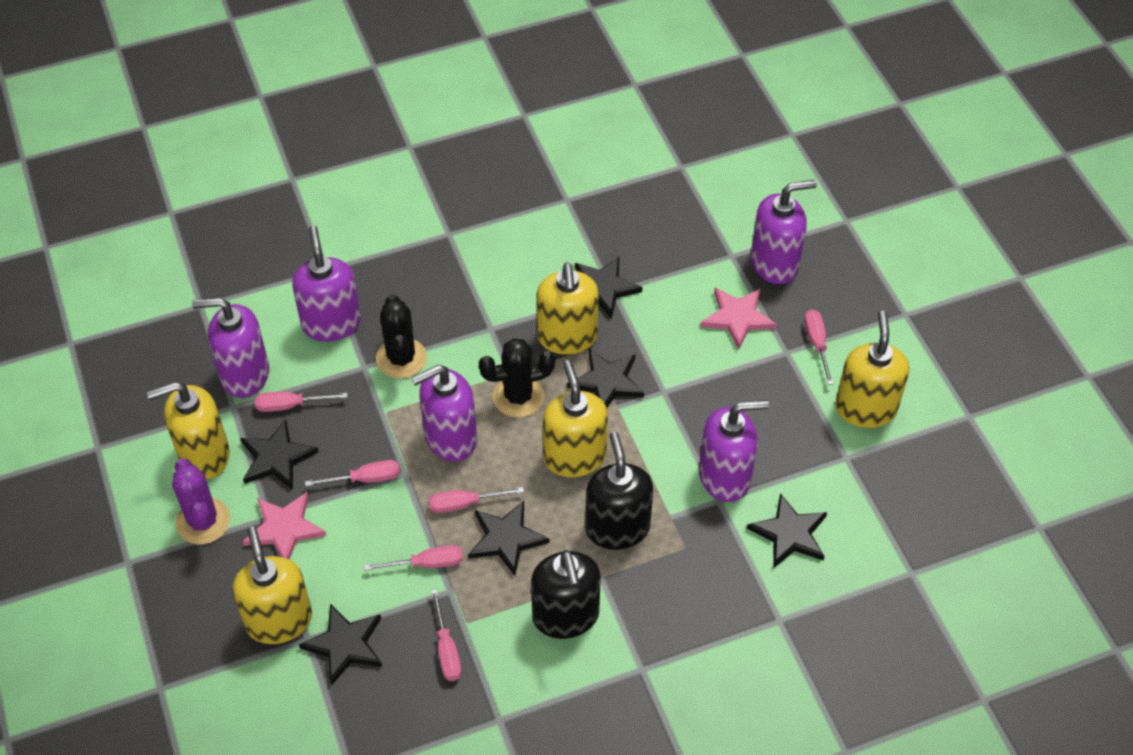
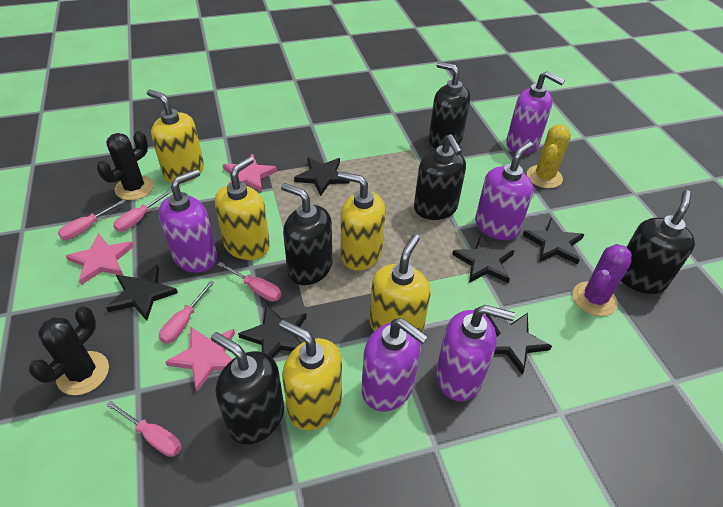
black soap dispenser: [531,550,601,639] [585,432,653,550] = 2 -> [211,332,284,444] [281,183,332,285] [414,134,466,220] [429,62,470,149] [621,190,695,294] = 5
pink screwdriver: [255,392,348,412] [305,460,400,487] [364,545,462,571] [429,487,524,513] [431,589,462,681] [804,309,833,385] = 6 -> [58,199,126,240] [106,401,182,457] [113,189,172,232] [159,281,215,344] [217,262,281,302] = 5
pink star: [242,492,326,559] [701,288,777,349] = 2 -> [66,233,134,285] [165,326,235,392] [223,154,277,192] = 3
yellow cactus: none = 0 -> [527,124,571,188] = 1

